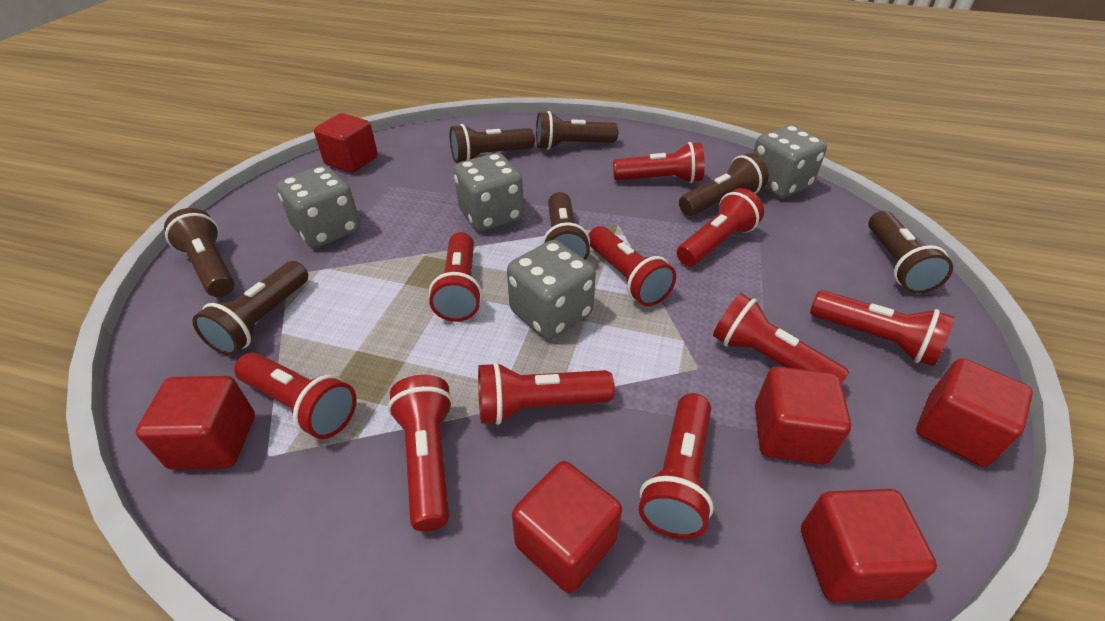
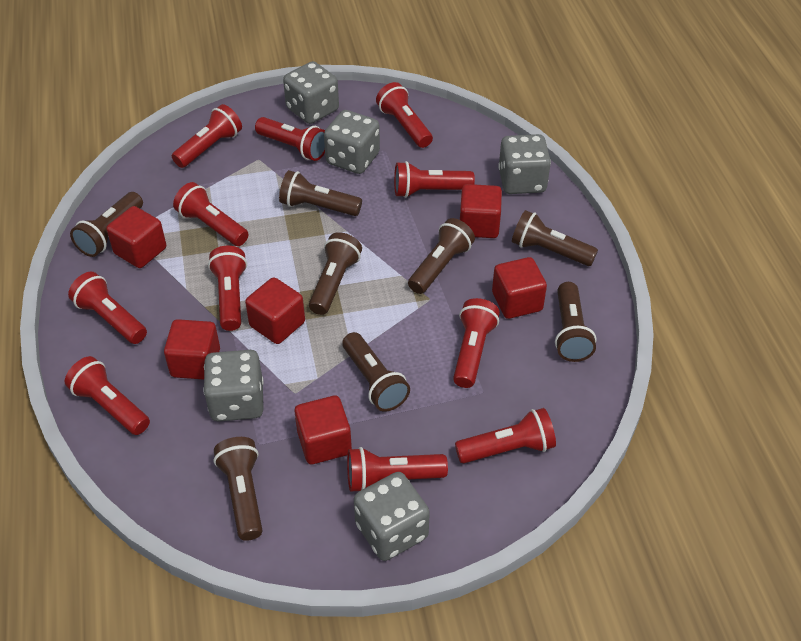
brown flashlight: [164,208,234,297] [192,261,308,356] [450,124,535,163] [536,111,618,150] [542,192,590,260] [679,153,769,216] [868,211,953,294] = 7 -> [70,192,143,257] [214,437,262,541] [279,170,362,216] [309,232,362,315] [342,332,410,412] [408,218,475,294] [512,210,598,266] [555,282,596,362] = 8
grey dice: [277,166,360,248] [454,153,524,231] [507,240,596,339] [753,125,827,198] = 4 -> [203,350,264,422] [283,61,339,124] [324,110,380,174] [354,472,430,561] [498,134,551,194] = 5
red flashlight: [234,352,357,439] [388,375,453,531] [429,232,482,322] [478,362,615,425] [589,226,676,306] [613,142,705,183] [639,393,714,539] [677,188,764,266] [713,293,849,384] [810,290,954,366] = 10 -> [65,356,150,435] [68,272,147,344] [172,104,242,168] [173,182,249,246] [208,246,247,331] [255,117,325,161] [347,447,448,491] [376,82,433,148] [394,161,475,198] [453,298,500,388] [455,408,556,463] = 11

